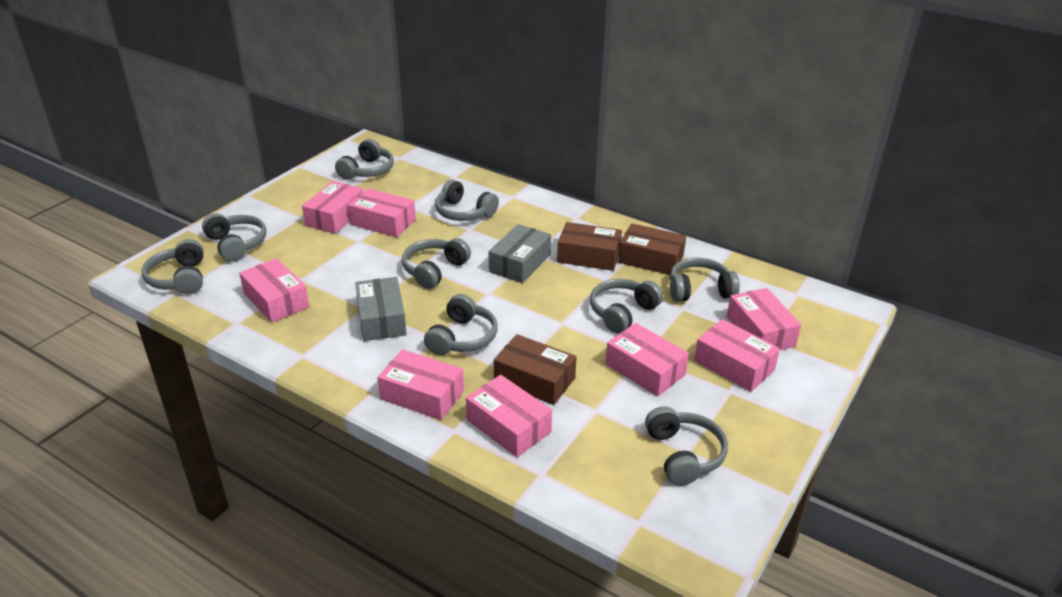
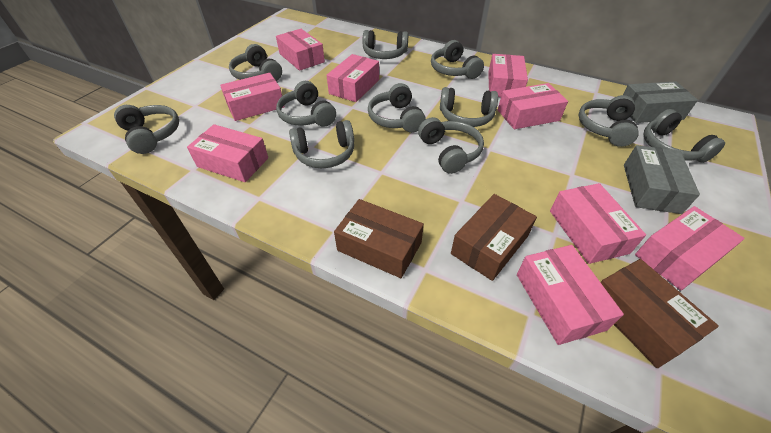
grey headphones: [142,239,204,294] [202,213,266,262] [335,139,394,180] [402,238,471,289] [424,294,498,355] [435,179,499,221] [590,279,663,333] [645,406,728,486] [670,258,740,302] = 9 -> [114,105,179,154] [229,44,282,81] [276,81,336,127] [289,120,354,168] [363,30,408,59] [368,83,426,133] [418,117,484,174] [431,40,484,79] [440,87,498,127] [579,95,639,147] [643,109,725,163] = 11
pink box: [239,258,309,323] [302,181,363,234] [348,188,416,237] [378,349,464,420] [466,375,552,457] [605,323,689,396] [694,319,780,392] [727,288,801,350] = 8 -> [187,124,268,182] [220,73,285,121] [276,29,325,71] [327,54,379,102] [488,54,528,97] [498,83,568,129] [517,245,624,345] [550,183,646,264] [635,206,745,290] = 9

